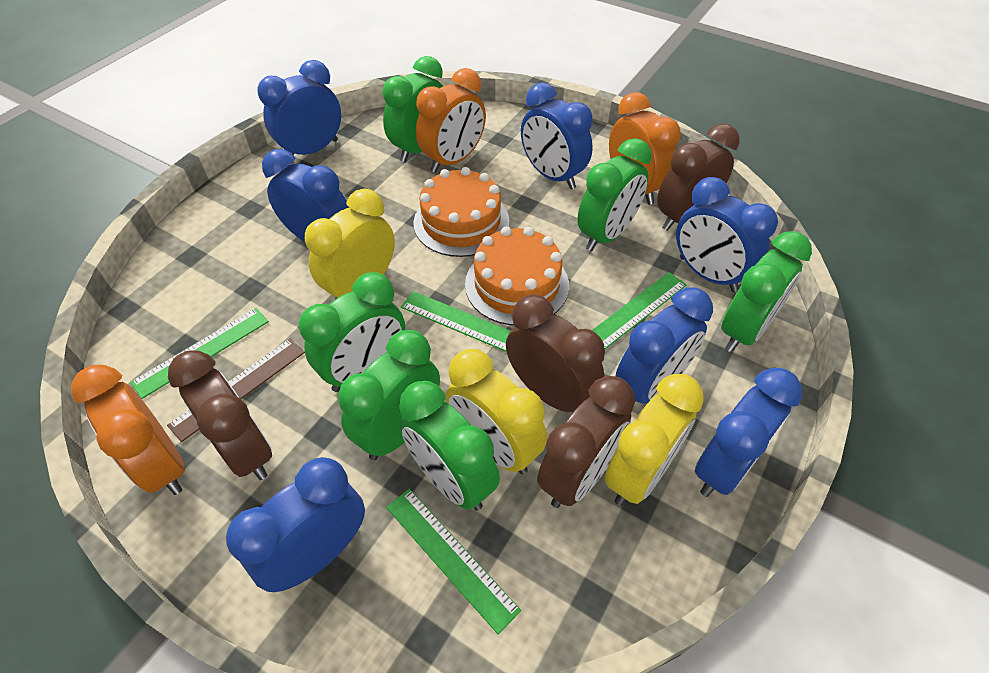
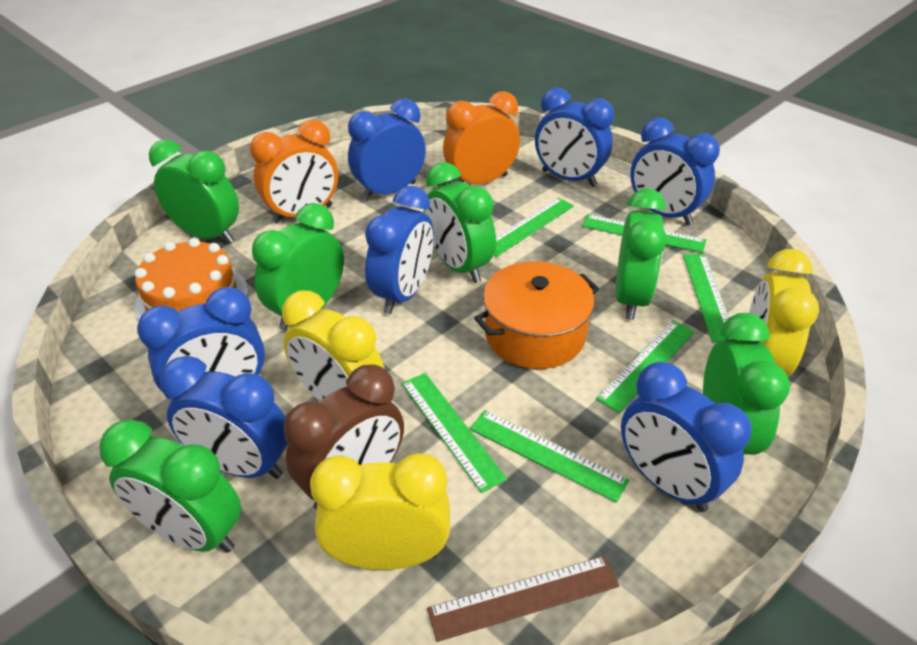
brown clock: [168,350,272,480] [506,295,605,412] [537,376,635,508] [657,124,739,231] = 4 -> [283,364,404,510] = 1
green ruler: [130,308,269,399] [386,489,521,634] [401,291,510,352] [592,272,687,349] = 4 -> [402,373,507,493] [470,410,629,503] [494,198,574,257] [582,214,706,253] [596,320,695,413] [683,254,731,342] = 6
orange cake: [413,167,510,257] [465,227,569,325] = 2 -> [134,238,248,321] = 1
orange clock: [71,365,185,495] [416,68,486,173] [609,92,681,205] = 3 -> [250,119,338,223] [443,91,520,184] = 2
orange pot: none = 0 -> [474,261,599,369] = 1

